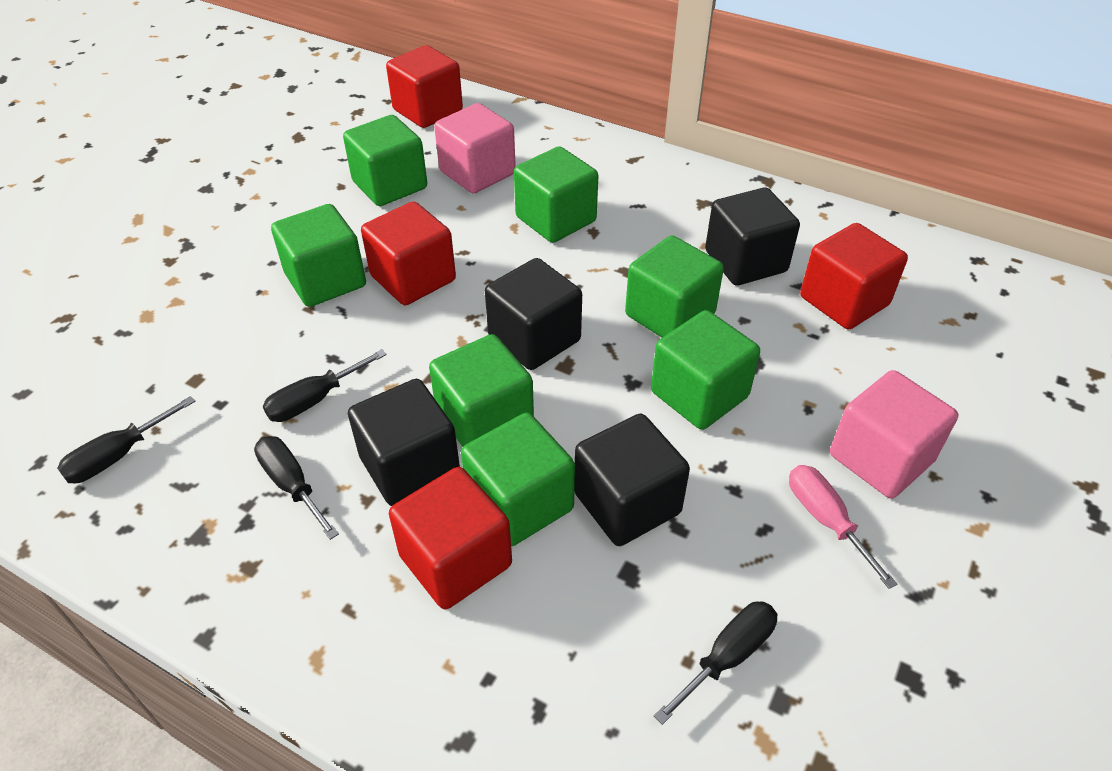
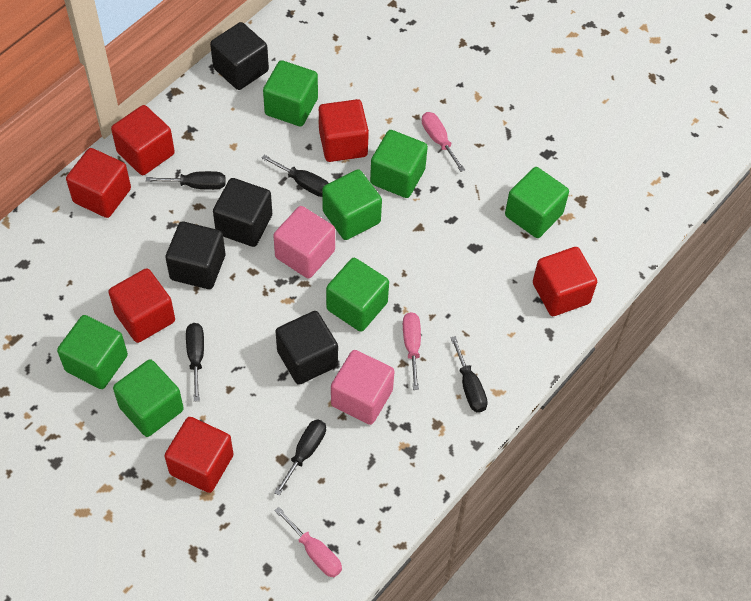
black screwdriver: [57,396,195,483] [254,436,339,540] [263,349,387,422] [654,601,777,725] = 4 -> [146,171,226,190] [186,323,204,402] [261,155,329,197] [274,419,326,496] [450,336,488,412] = 5
pink screwdriver: [789,465,897,589] = 1 -> [275,507,342,577] [403,312,421,390] [422,112,465,172] = 3
red cube: [361,201,456,305] [386,45,463,128] [389,467,512,609] [800,223,908,329] = 4 -> [66,148,131,218] [108,268,175,343] [111,105,175,175] [165,417,234,493] [319,99,369,162] [533,247,597,316] = 6

